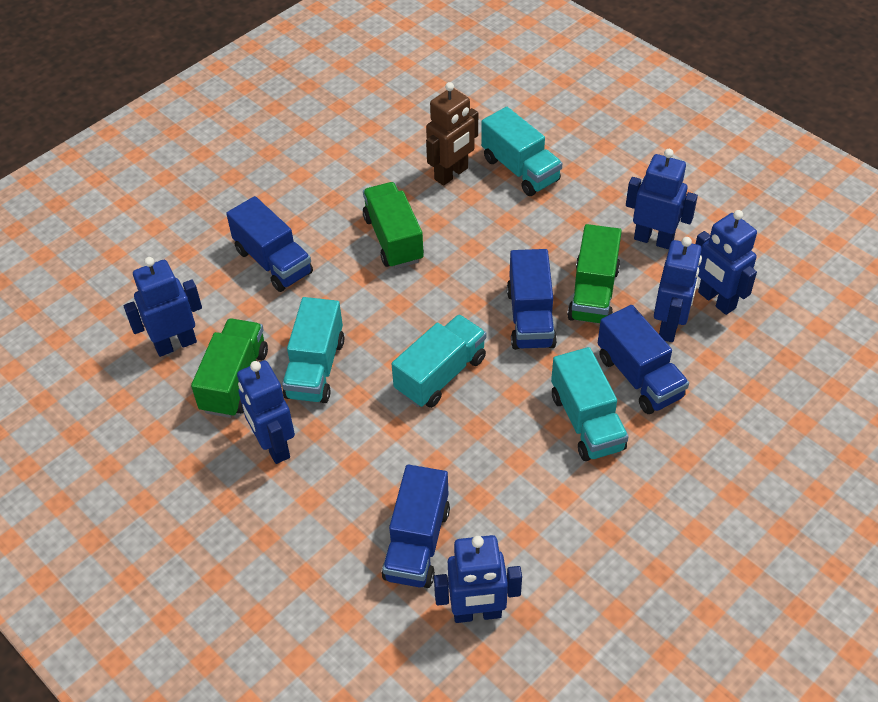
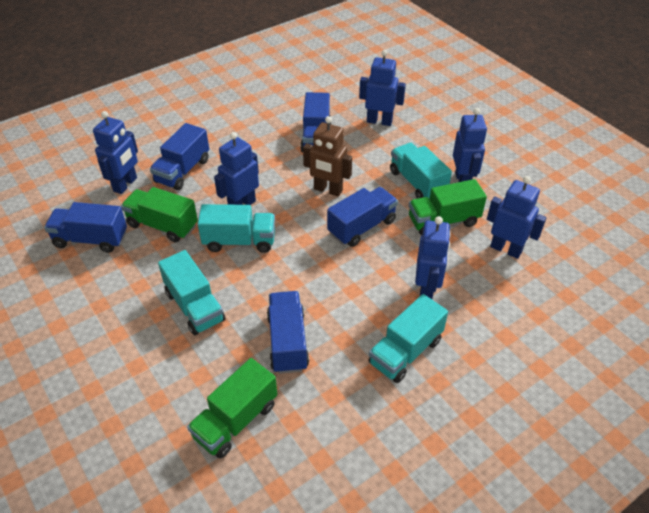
blue truck: [226,196,313,292] [382,465,450,588] [507,249,557,350] [598,305,689,414] = 4 -> [44,202,127,253] [150,123,209,190] [267,291,309,374] [300,92,331,152] [327,187,398,247] = 5

